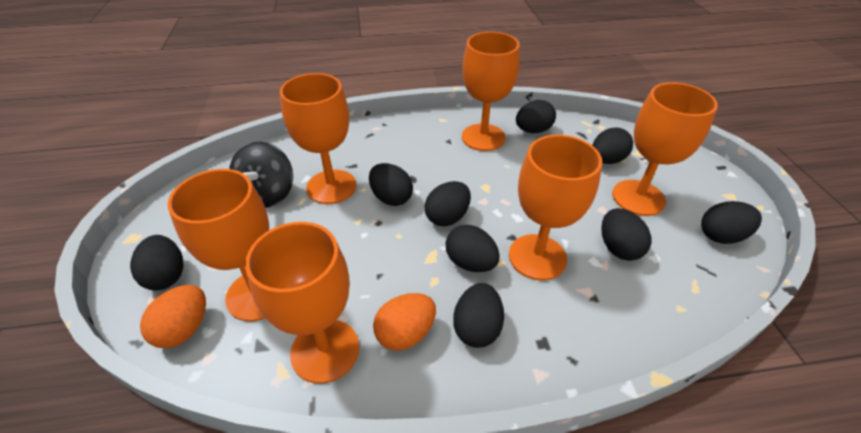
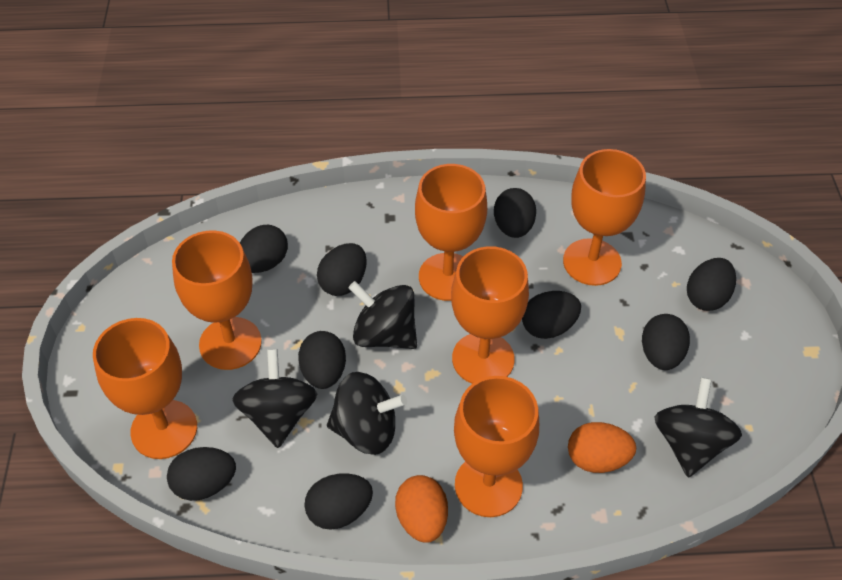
black spinning top: [229,142,293,208] = 1 -> [232,349,317,448] [327,372,407,455] [348,281,417,349] [654,377,742,478] = 4

